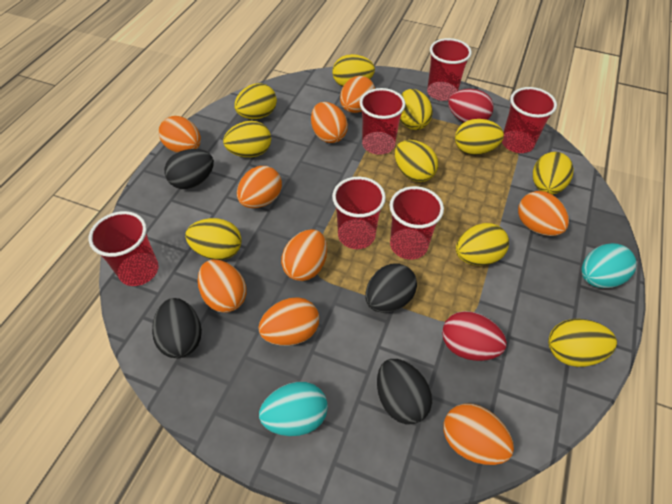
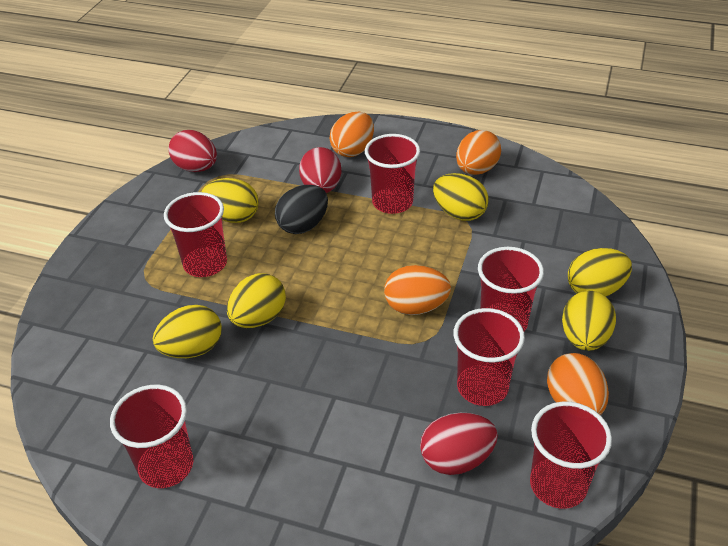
black egg: [152,298,202,358] [164,149,214,189] [365,263,417,313] [377,359,432,424] = 4 -> [275,185,328,234] = 1
orange egg: [158,116,201,153] [198,259,247,313] [237,166,282,208] [258,297,319,346] [281,229,327,281] [311,102,348,143] [340,76,375,113] [443,403,514,465] [518,191,569,236] = 9 -> [329,112,374,157] [384,265,451,315] [456,130,501,175] [547,353,609,415] = 4
red egg: [442,311,507,361] [448,89,494,122] = 2 -> [168,130,217,172] [299,147,342,193] [420,413,498,475] = 3
turquoise egg: [259,382,328,436] [582,243,637,288] = 2 -> none = 0
yellow egg: [185,218,242,260] [223,121,271,157] [234,83,277,119] [332,54,375,87] [395,140,438,182] [400,89,433,130] [455,119,504,155] [456,223,509,266] [533,152,574,195] [548,319,617,367] = 10 -> [153,305,222,358] [202,178,259,223] [227,273,286,328] [433,173,489,221] [562,291,616,351] [568,248,632,297] = 6

